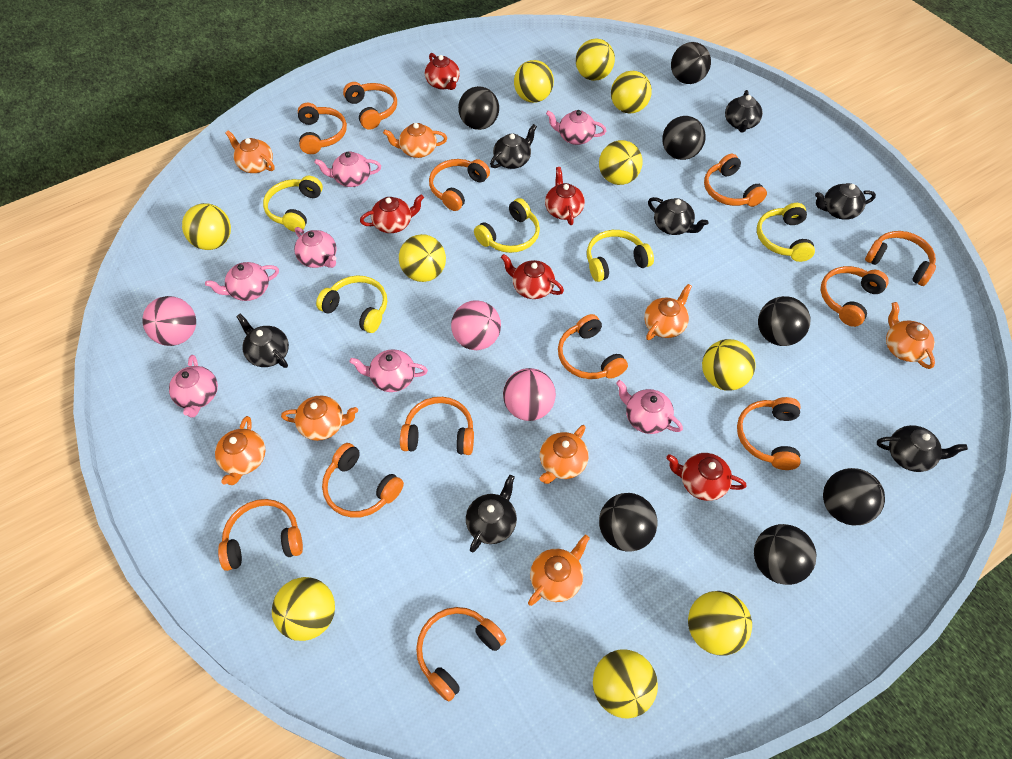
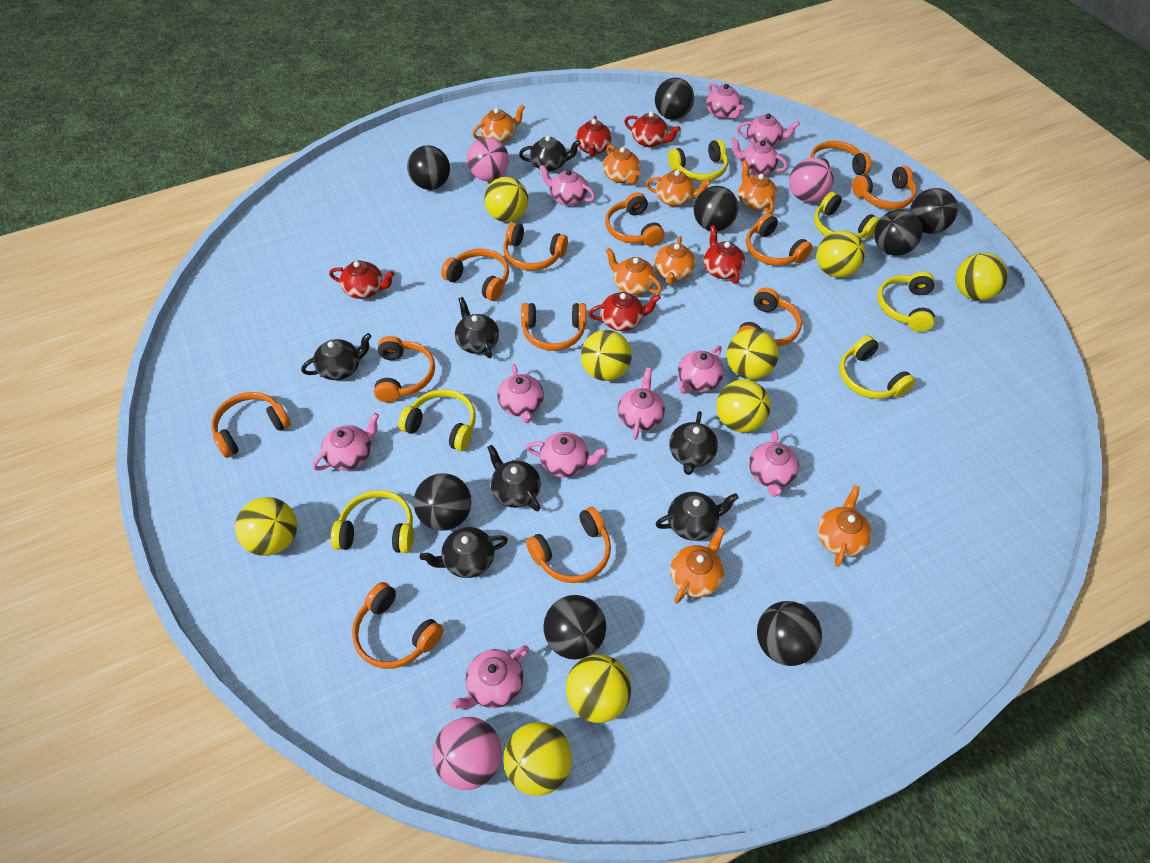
black ball: [458,86,499,130] [599,493,658,552] [662,116,706,160] [671,42,711,84] [754,524,817,585] [758,296,810,346] [823,468,885,526] = 7 -> [407,145,450,190] [413,473,471,531] [544,595,606,660] [655,77,694,120] [694,186,738,231] [757,601,822,666] [874,209,923,256] [910,188,958,234] = 8
pink teapot: [169,355,218,418] [205,262,279,301] [294,227,337,268] [314,152,381,187] [349,349,428,392] [546,110,606,145] [616,380,683,434] = 7 -> [313,413,379,471] [451,645,529,710] [497,364,544,423] [526,432,607,478] [539,165,595,206] [618,368,665,440] [678,346,724,394] [706,83,744,119] [731,137,788,176] [737,113,800,147] [749,430,799,497] = 11
yellow ball: [182,203,231,250] [272,577,335,641] [399,234,446,282] [514,60,554,103] [576,39,615,81] [593,649,658,718] [599,140,643,185] [611,71,652,114] [688,591,752,656] [702,339,755,390] = 10 -> [235,497,297,556] [484,177,528,222] [503,722,572,796] [566,654,632,723] [581,330,632,381] [716,379,771,432] [727,329,779,379] [817,230,865,278] [956,253,1008,301] = 9
yellow headphones: [263,176,323,232] [316,275,387,333] [474,198,540,253] [587,230,654,282] [757,203,815,262] = 5 -> [331,490,414,553] [398,389,476,451] [668,139,728,181] [814,192,879,239] [839,335,916,399] [877,271,935,332] = 6

